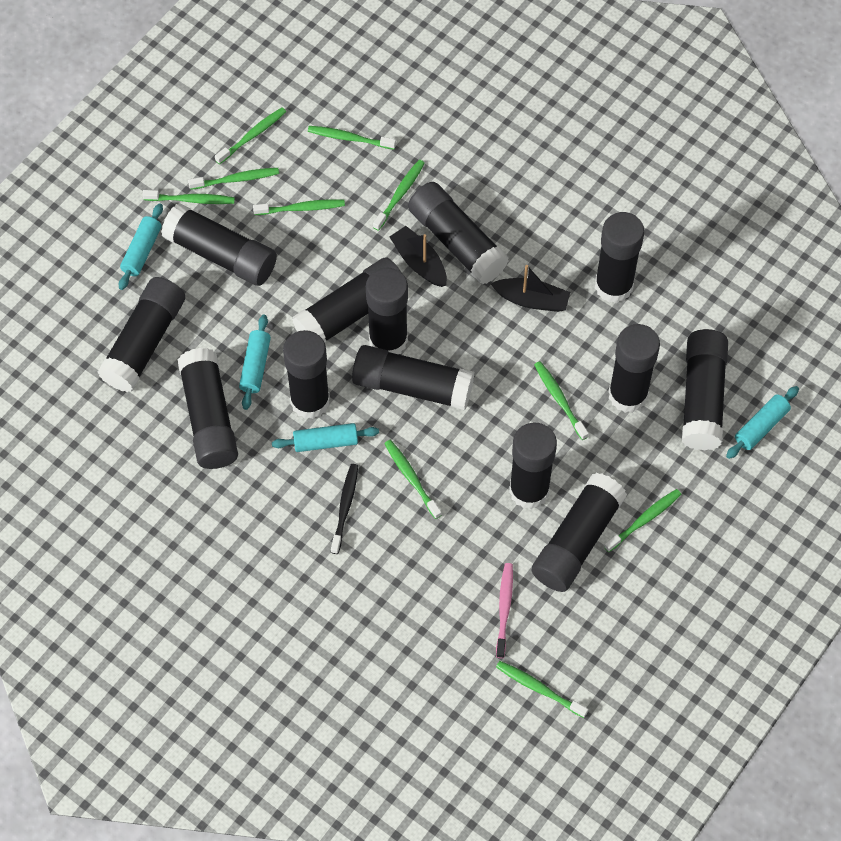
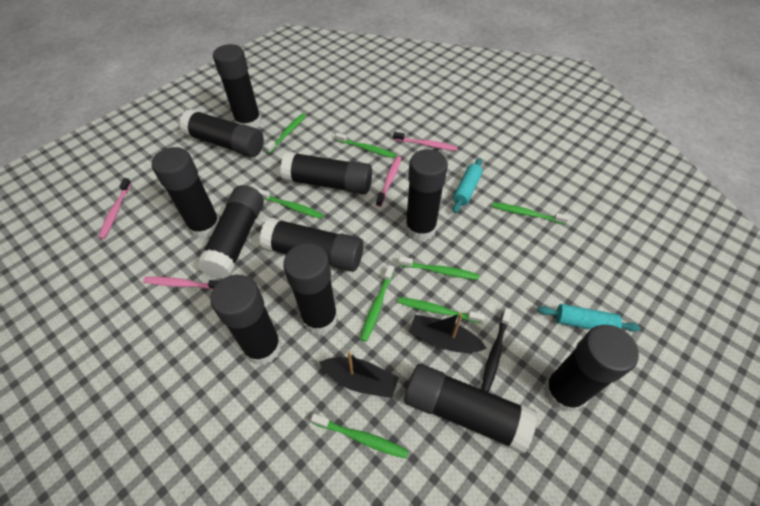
black glue stick: [97,277,185,392] [161,203,277,286] [178,348,238,469] [283,330,330,419] [292,257,401,343] [352,345,474,410] [366,267,408,354] [408,182,509,284] [509,423,557,509] [531,473,627,592] [595,212,644,303] [608,324,660,413] [682,329,728,451] = 13 -> [152,147,219,239] [179,109,264,157] [196,185,264,279] [210,275,282,365] [213,44,262,128] [260,218,363,272] [280,151,372,194] [283,243,338,335] [404,364,537,454] [405,149,448,241] [543,325,639,412] = 11
green toothbrush: [142,190,235,204] [188,168,279,190] [215,107,286,165] [253,199,345,215] [308,126,396,150] [373,160,425,231] [384,440,442,519] [496,661,588,718] [534,361,589,440] [604,489,682,552] = 10 -> [258,189,324,219] [265,113,306,154] [311,414,409,459] [335,133,396,158] [360,265,394,342] [398,256,479,280] [398,297,484,324] [492,202,569,225] = 8
pink toothbrush: [496,563,513,658] = 1 -> [98,178,132,239] [143,277,219,290] [376,156,401,207] [393,132,457,151] = 4
turquoise rolling pin: [119,203,163,290] [239,314,271,410] [272,423,379,452] [726,386,799,459] = 4 -> [453,158,483,213] [537,304,641,332] = 2

